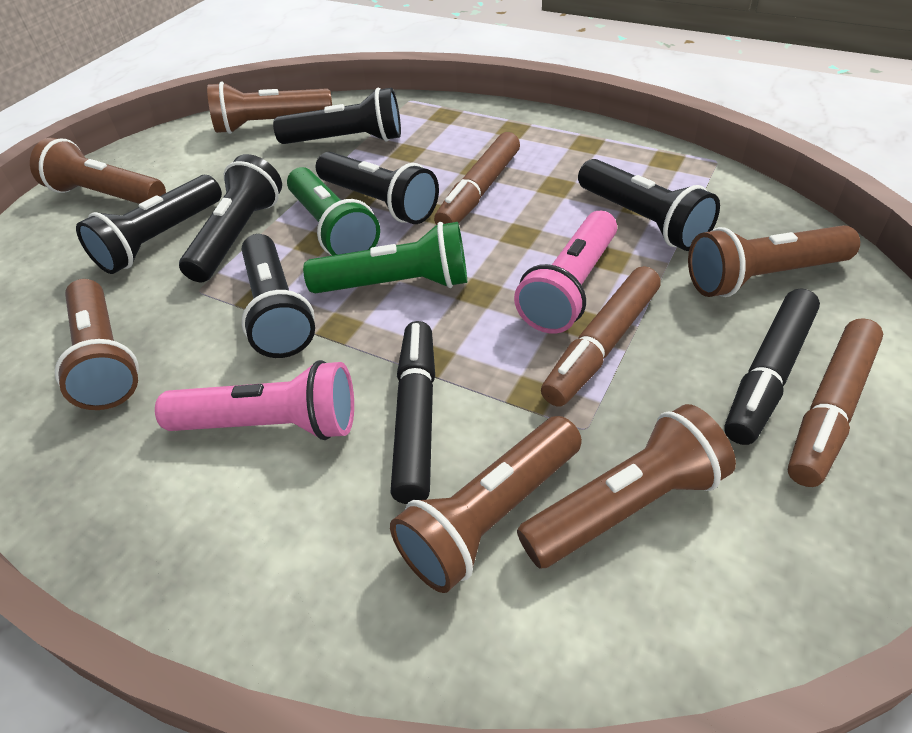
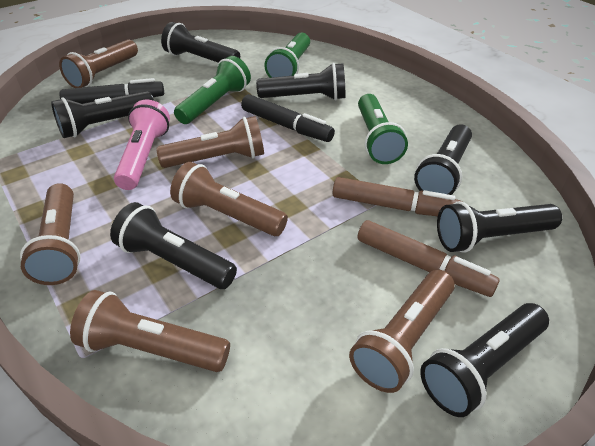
black flashlight: [76,175,222,274] [179,154,282,283] [241,234,315,358] [273,87,401,144] [316,152,439,224] [578,159,720,251] = 6 -> [51,91,154,138] [110,202,237,289] [161,22,240,63] [256,63,345,100] [414,124,472,195] [420,303,549,417] [437,201,562,253] = 7
brown marker: [434,132,520,225] [541,266,661,407] [788,318,883,487] = 3 -> [333,177,462,216] [358,220,500,297] = 2
green flashlight: [287,167,380,256] [303,222,467,293] = 2 -> [174,56,251,124] [264,33,310,78] [358,94,408,164] = 3
pink flashlight: [155,360,354,440] [514,211,617,334] = 2 -> [114,100,170,190] = 1

